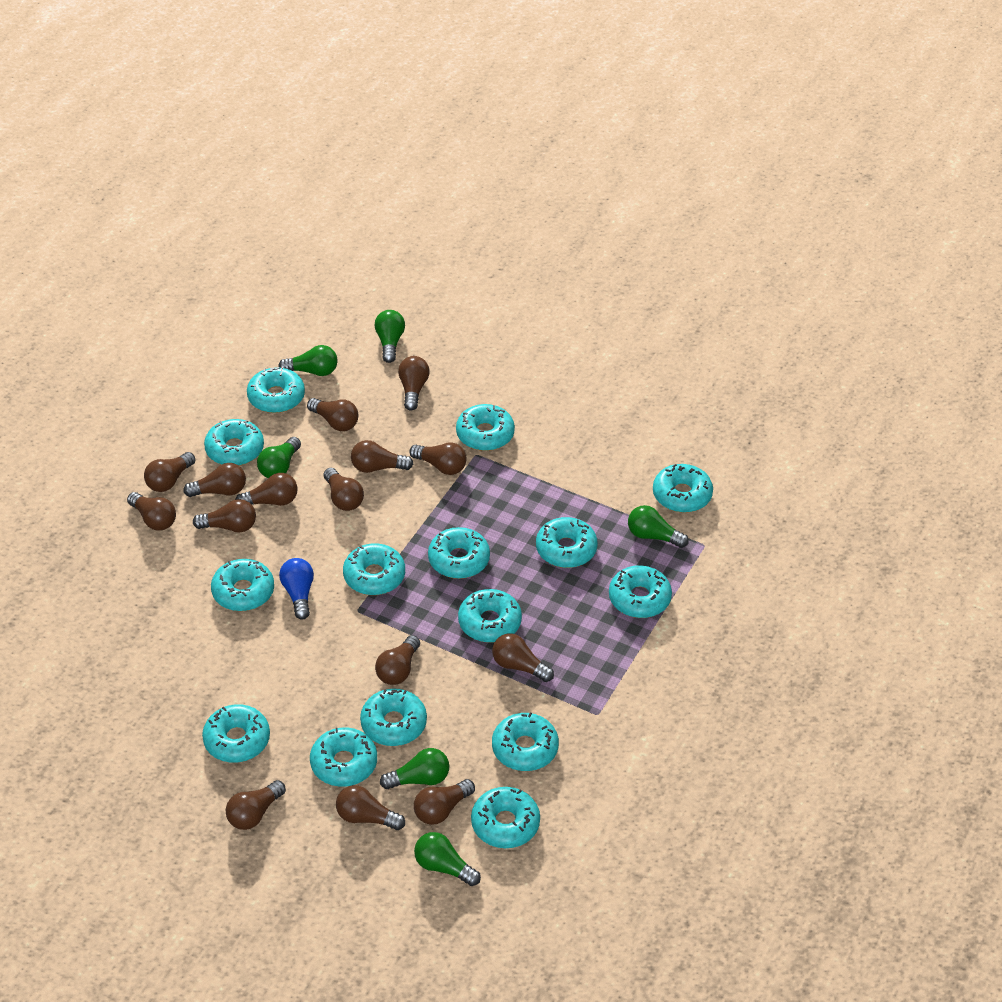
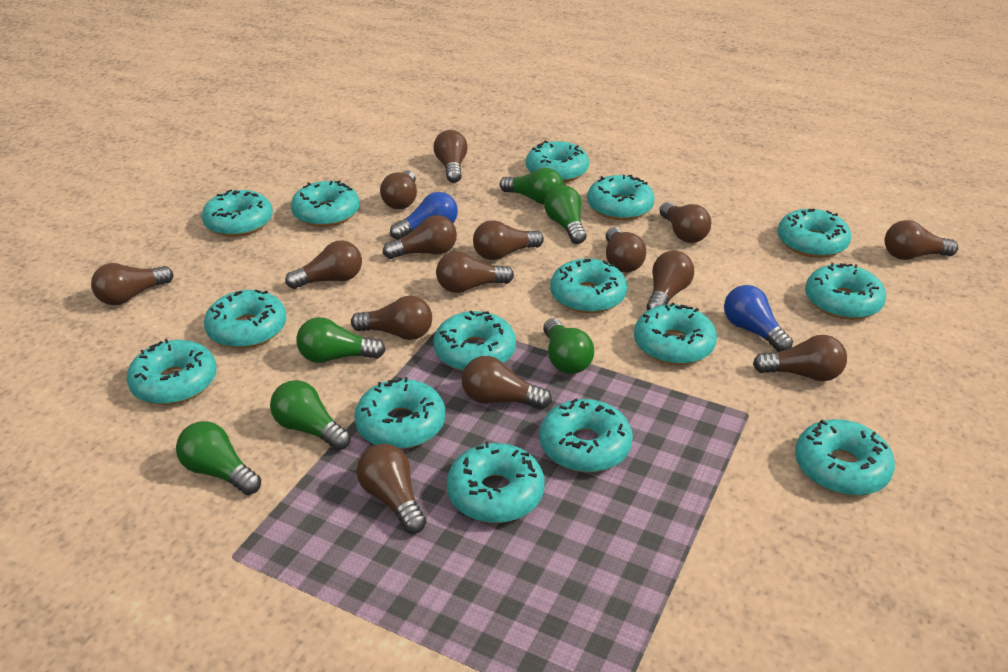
blue light bulb: [279,558,314,620] = 1 -> [390,192,458,240] [724,285,793,352] = 2

